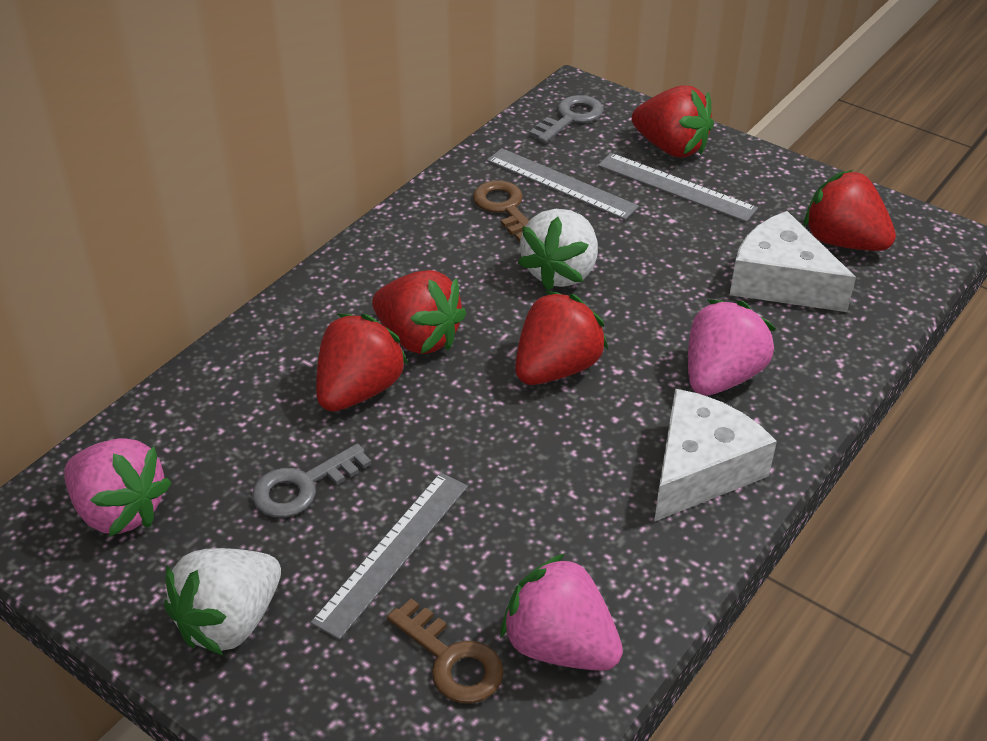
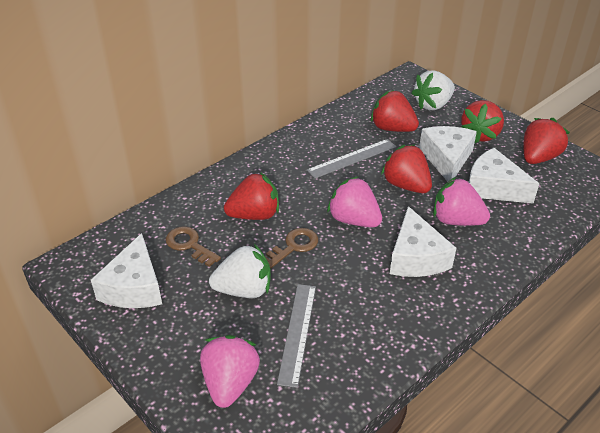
grey key: [252,443,371,518] [529,95,603,143] = 2 -> none = 0
grey ruler: [310,472,468,640] [487,148,639,220] [598,153,758,222] = 3 -> [277,284,316,388] [307,139,396,179] = 2
white cheese: [654,389,777,522] [730,211,856,312] = 2 -> [91,233,162,308] [390,206,456,277] [419,126,477,182] [469,148,539,204] = 4

